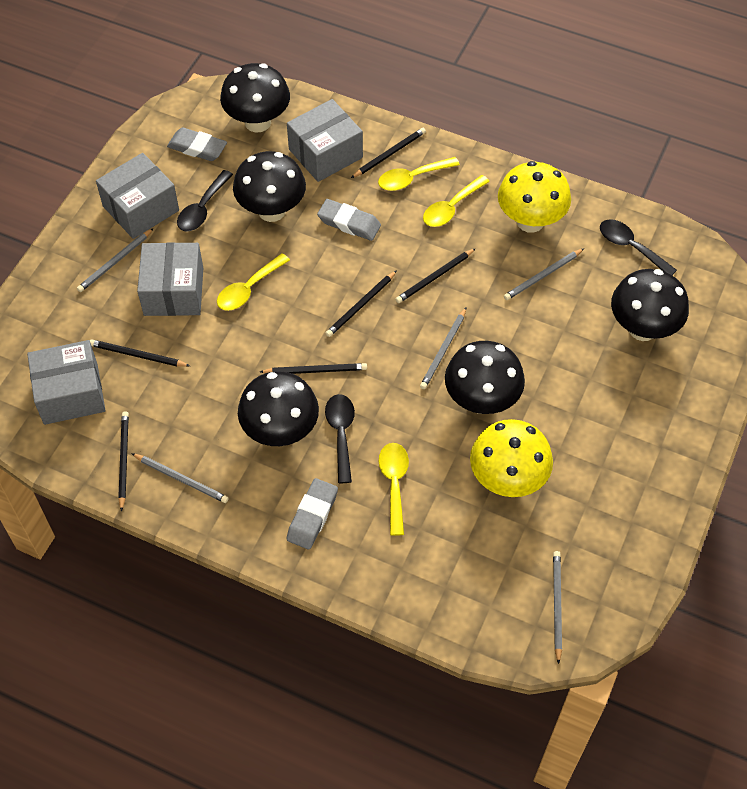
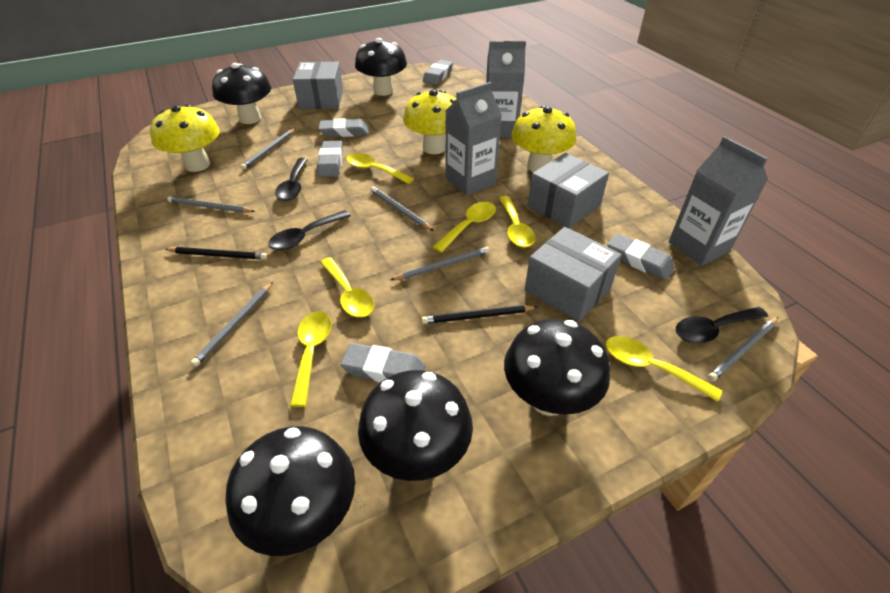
black pencil: [90,339,190,367] [118,411,129,512] [260,363,367,374] [326,271,397,337] [351,128,426,178] [395,248,476,303] = 6 -> [165,247,267,260] [421,305,537,324] = 2
grey box: [27,340,105,425] [96,153,179,239] [137,242,203,316] [287,99,363,182] = 4 -> [293,61,343,109] [525,227,622,322] [528,153,609,229] = 3
grey carton: none = 0 -> [446,82,502,196] [486,41,526,137] [669,136,768,266] = 3
grey eraser: [167,128,227,161] [287,478,338,549] [317,199,381,241] = 3 -> [317,141,343,177] [318,118,369,137] [341,343,425,382] [423,60,453,85] [607,233,675,280] = 5
grey pencil: [77,228,154,292] [131,453,228,503] [420,308,466,389] [504,248,584,300] [553,551,562,664] = 5 -> [167,196,255,213] [190,282,273,367] [240,129,295,170] [370,186,434,231] [391,247,490,280] [708,317,778,381] = 6
yellow mushroom: [470,419,553,497] [498,161,571,233] = 2 -> [150,104,220,172] [403,90,457,154] [511,106,576,172] = 3
yellow spoon: [217,253,290,311] [378,157,460,191] [379,443,409,536] [423,175,490,227] = 4 -> [290,311,332,407] [320,257,374,318] [346,153,414,184] [433,202,496,253] [499,196,536,248] [605,336,722,402] = 6

